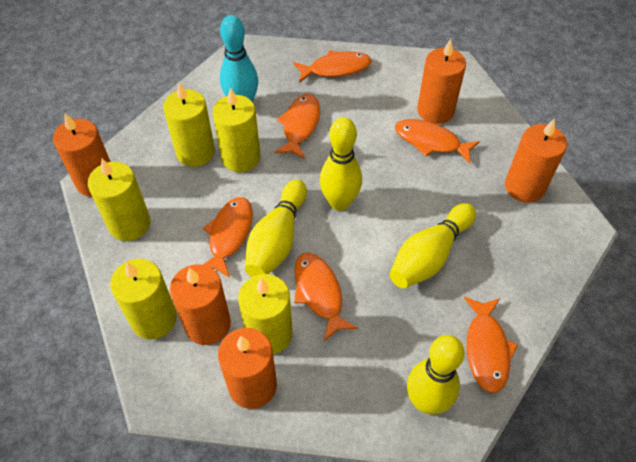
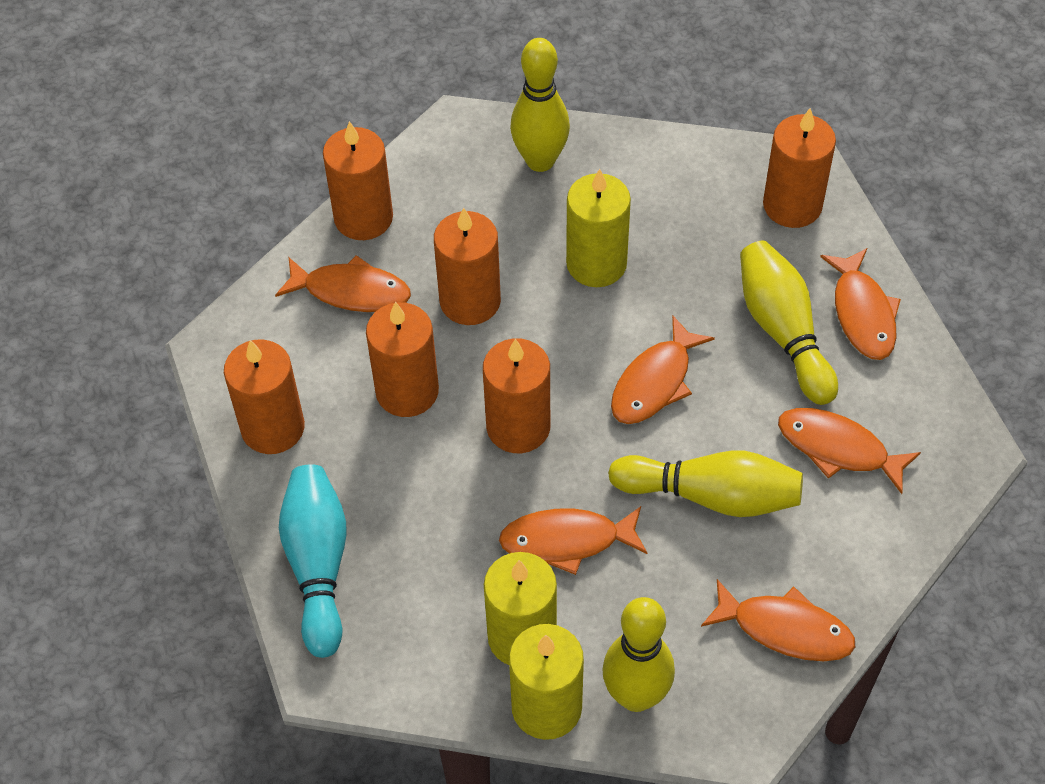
orange candle: [53,113,111,197] [170,264,231,345] [218,328,277,409] [417,39,466,124] [505,118,567,203] = 5 -> [224,339,305,454] [323,121,393,240] [366,302,439,417] [434,207,501,325] [483,338,550,453] [763,108,836,228] = 6
yellow candle: [88,159,151,241] [110,259,177,339] [163,82,215,167] [213,87,260,172] [238,274,293,354] = 5 -> [484,552,557,665] [509,624,584,740] [566,169,631,287] = 3

